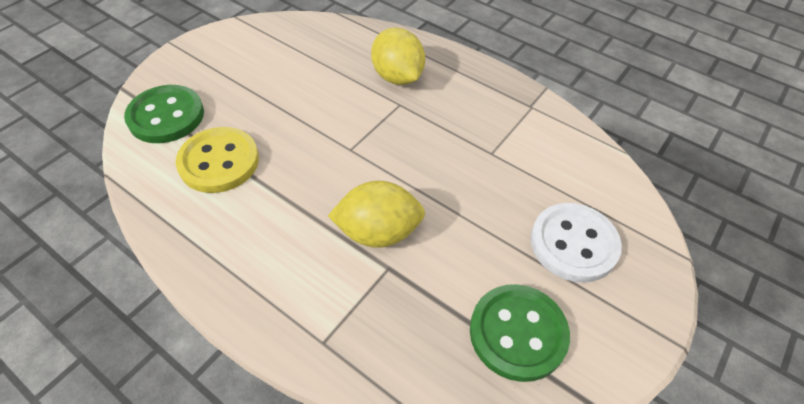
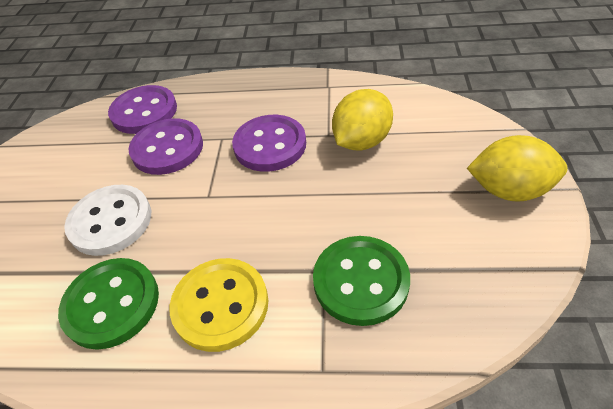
purple button: none = 0 -> [108,85,177,134] [129,118,203,175] [232,115,306,172] = 3

